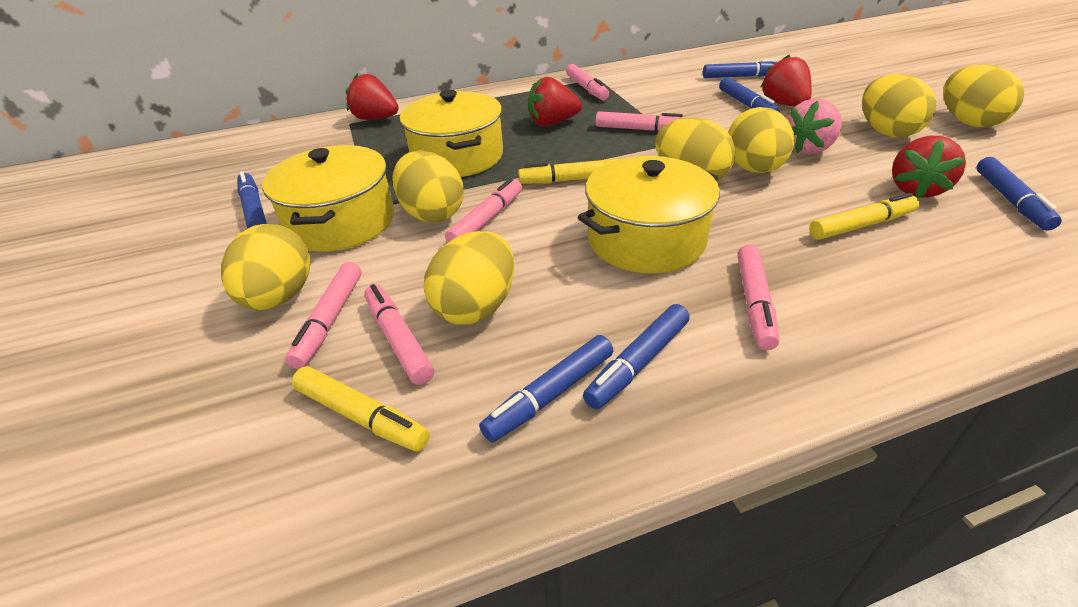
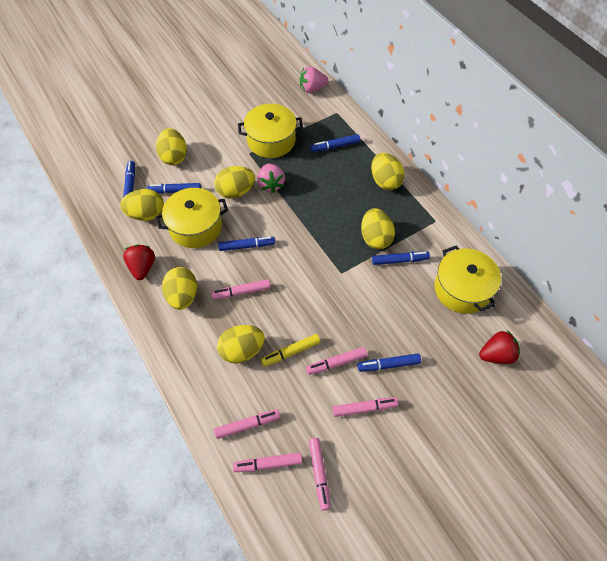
pink strawberry: [787,99,842,155] = 1 -> [257,164,285,193] [300,66,329,93] = 2
red strawberry: [346,74,399,120] [528,77,582,127] [760,55,812,106] [892,136,966,198] = 4 -> [123,245,155,280] [479,330,520,364] = 2
yellow marker: [292,366,430,451] [518,159,618,184] [809,193,919,240] = 3 -> [261,334,320,366] = 1

